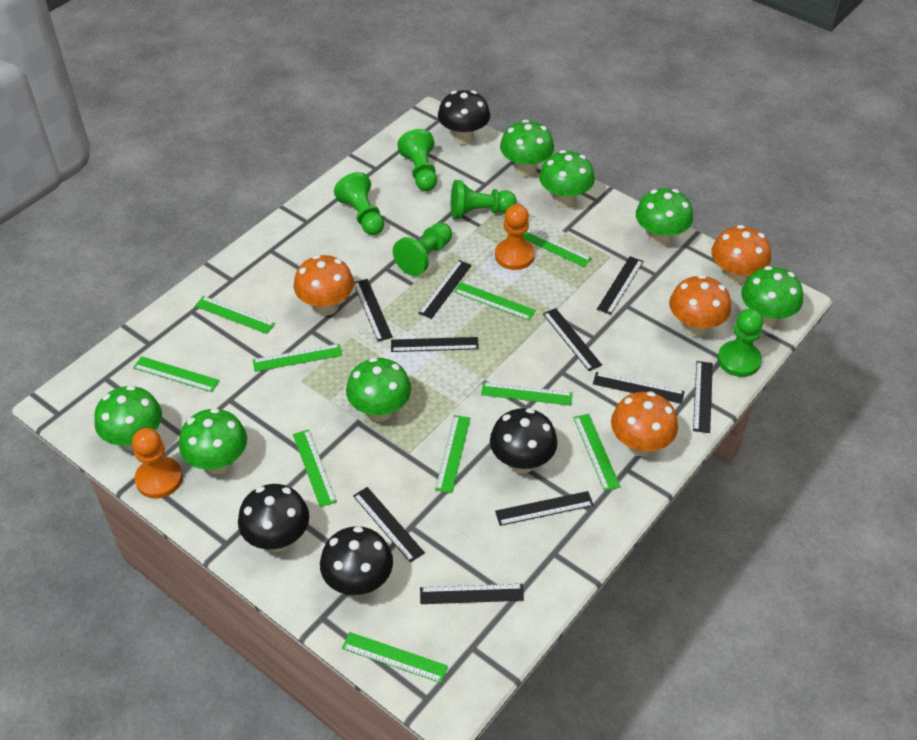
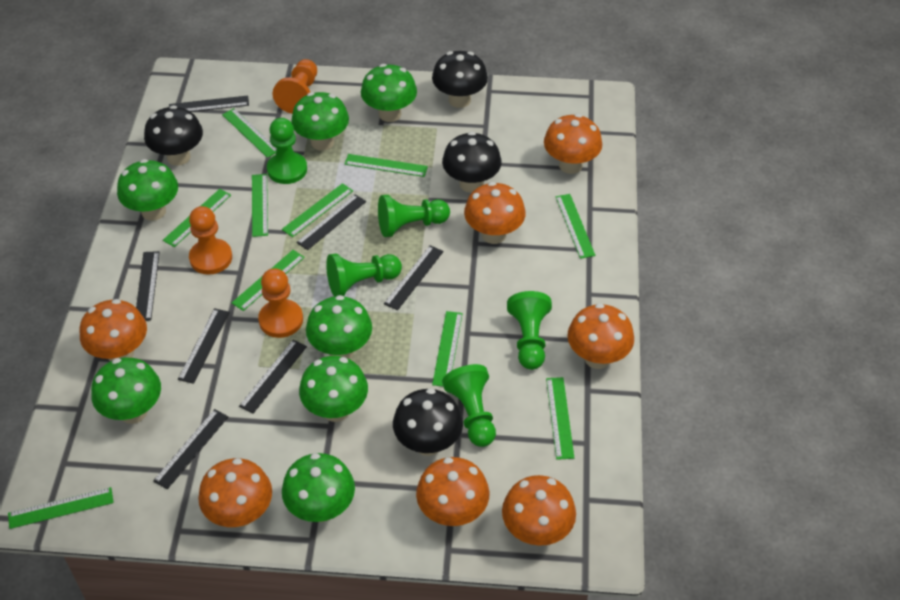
black ruler: [353,487,425,563] [354,279,393,342] [391,337,479,352] [418,260,472,319] [420,584,524,604] [495,491,594,526] [543,308,602,371] [593,372,685,404] [597,256,643,315] [693,361,713,433] = 10 -> [136,251,160,321] [153,409,228,489] [169,96,249,112] [178,308,230,384] [239,340,307,414] [296,194,366,250] [384,245,444,311] = 7
orange mushroom: [294,255,354,316] [611,391,678,457] [669,275,731,337] [711,225,771,286] = 4 -> [80,299,147,362] [198,458,272,527] [416,457,490,526] [464,182,526,244] [502,475,576,546] [544,114,602,174] [567,303,634,369] = 7
orange pawn: [132,428,183,499] [495,204,535,270] = 2 -> [189,206,232,275] [258,268,303,338] [273,59,317,114] = 3

